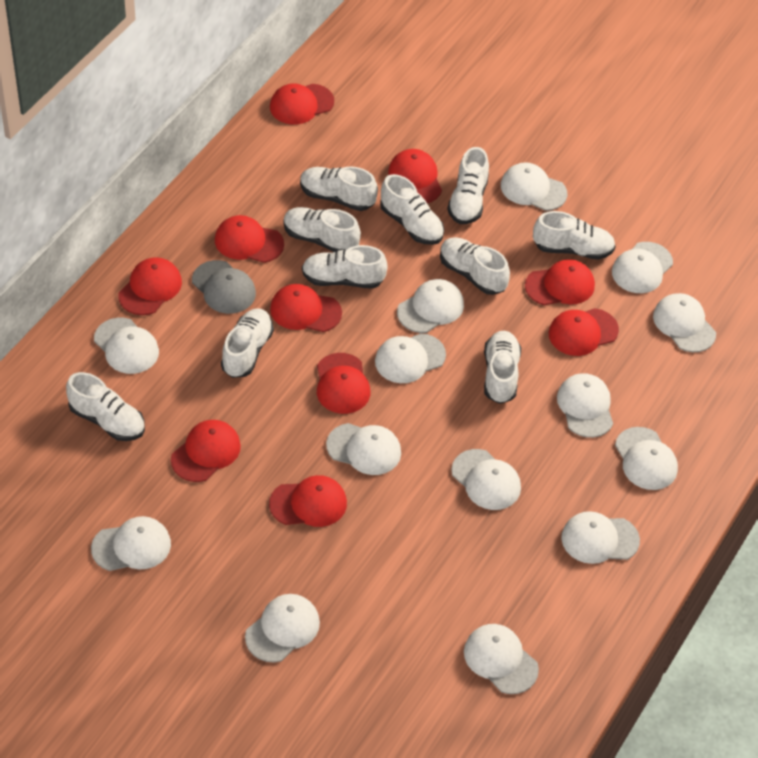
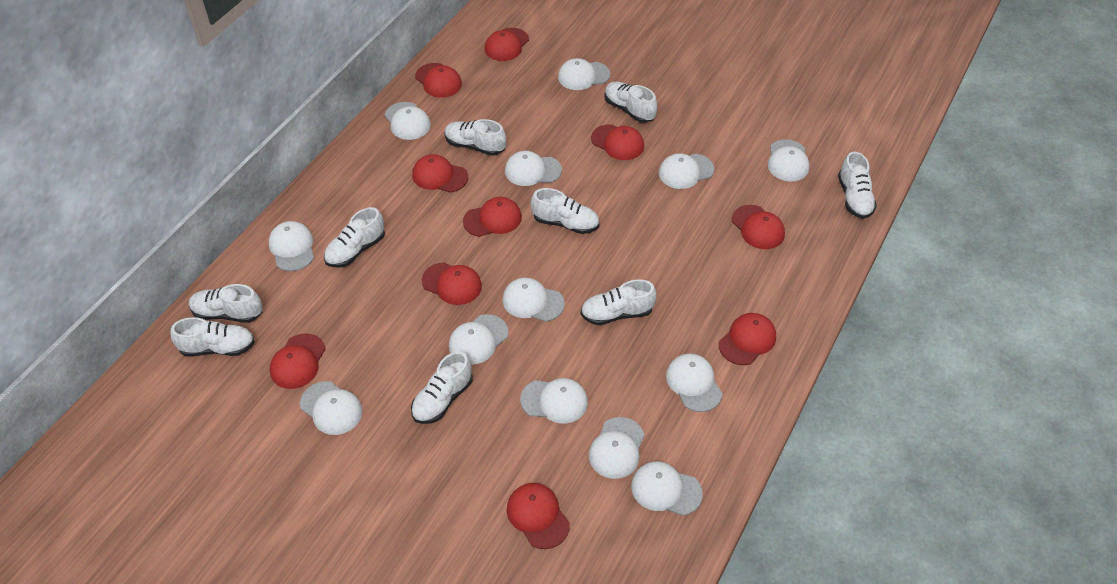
grey cap: [192,260,256,314] = 1 -> none = 0
white cap: [91,516,171,571] [94,318,159,374] [245,594,320,663] [326,423,401,475] [375,333,446,383] [397,279,464,333] [451,449,521,510] [464,624,539,694] [501,162,567,211] [557,373,613,438] [561,511,640,564] [612,242,673,293] [615,427,678,490] [653,293,716,352] = 14 -> [269,221,314,271] [300,381,363,435] [385,102,431,140] [449,314,508,365] [503,278,565,322] [505,151,562,186] [520,378,588,423] [558,58,610,90] [589,417,645,479] [631,461,703,516] [659,153,714,189] [666,354,723,412] [768,139,810,181] = 13
white shoe: [66,372,145,441] [221,308,274,378] [283,207,361,252] [300,166,378,211] [302,245,388,289] [380,174,444,245] [440,237,510,295] [447,147,489,224] [484,331,521,404] [533,211,616,260] = 10 -> [170,317,255,357] [189,284,263,323] [324,207,385,268] [411,351,473,424] [445,119,506,156] [531,188,599,234] [581,279,656,325] [604,81,657,123] [838,151,877,219] = 9

